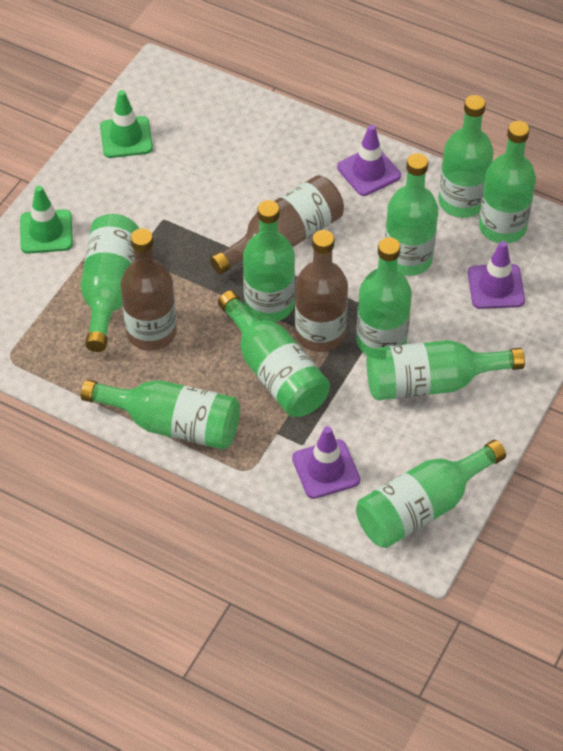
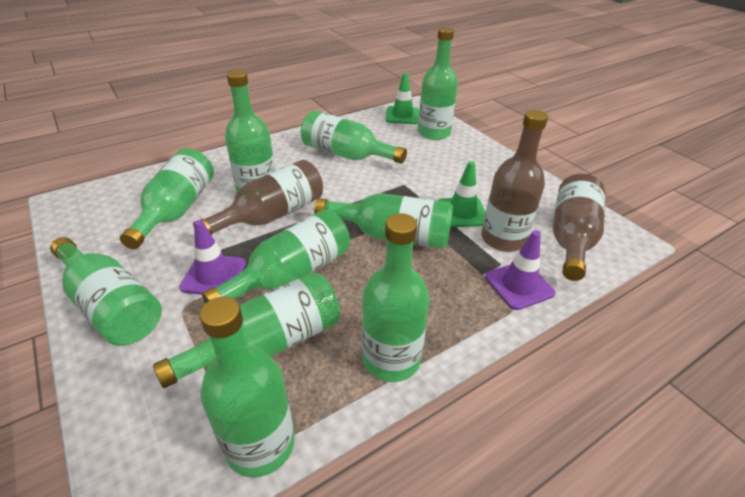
purple traffic cone: [292,426,360,499] [337,125,401,196] [468,241,525,309] = 3 -> [180,220,246,295] [485,230,556,310] = 2

